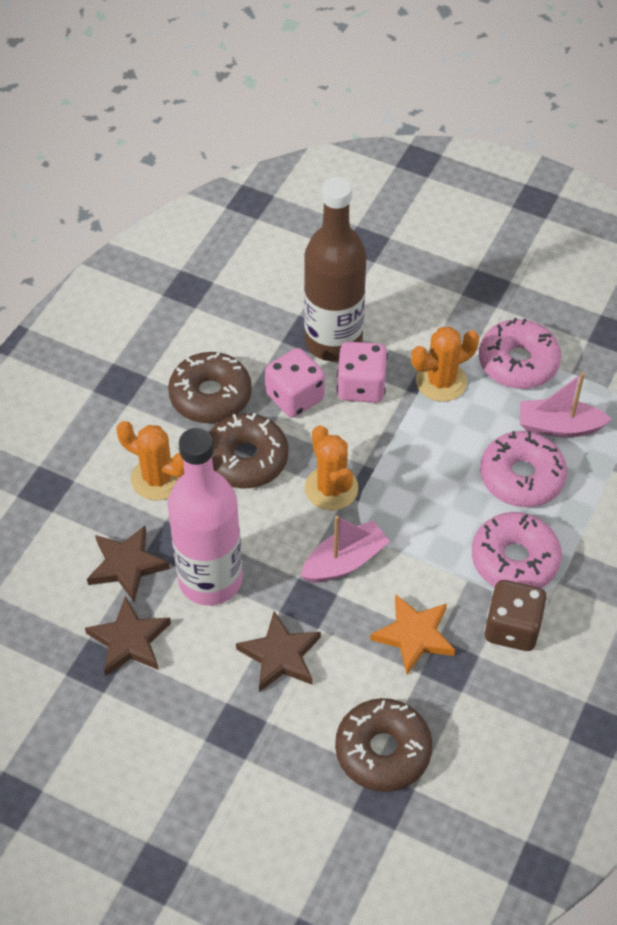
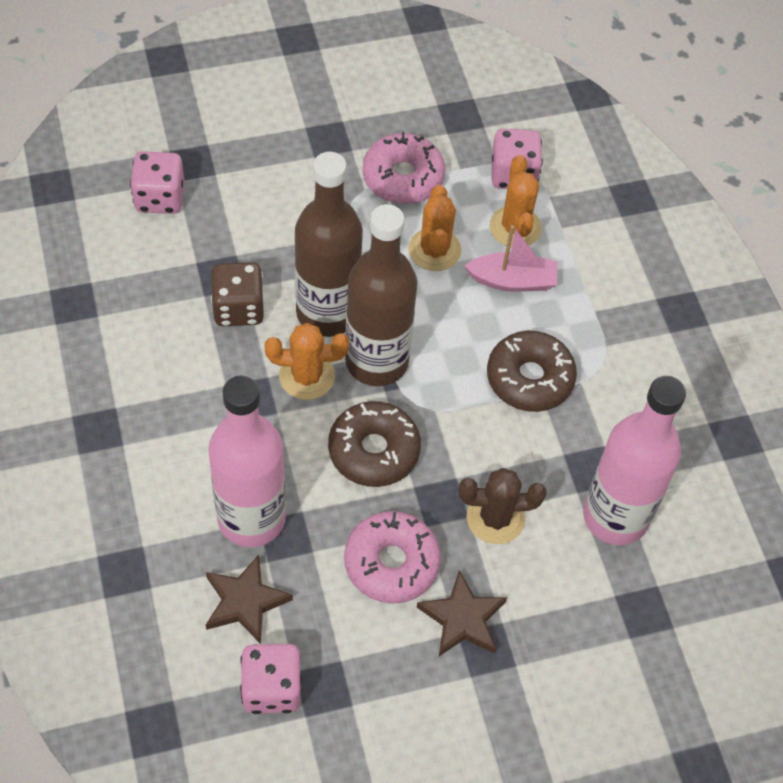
brown bottle: [304,177,366,361] = 1 -> [295,152,363,337] [345,204,417,386] = 2
brown cactus: none = 0 -> [459,468,546,544] = 1
brown donut: [168,352,252,423] [209,413,288,488] [335,698,432,792] = 3 -> [328,401,421,487] [487,331,577,412] = 2
brown star: [85,596,171,677] [87,526,170,602] [236,611,321,692] = 3 -> [206,555,293,644] [417,570,507,656] = 2
orange star: [370,594,455,675] = 1 -> none = 0
pink boat: [301,515,390,583] [520,372,612,437] = 2 -> [464,225,557,292] = 1
pink bottle: [168,428,243,606] = 1 -> [208,375,286,547] [583,376,686,545] = 2
pink dice: [265,348,325,417] [337,342,388,403] = 2 -> [130,151,184,214] [240,644,302,714] [491,129,543,189] = 3
pink donut: [472,512,562,588] [479,318,561,389] [480,431,567,507] = 3 -> [344,511,441,603] [363,132,445,204] = 2

